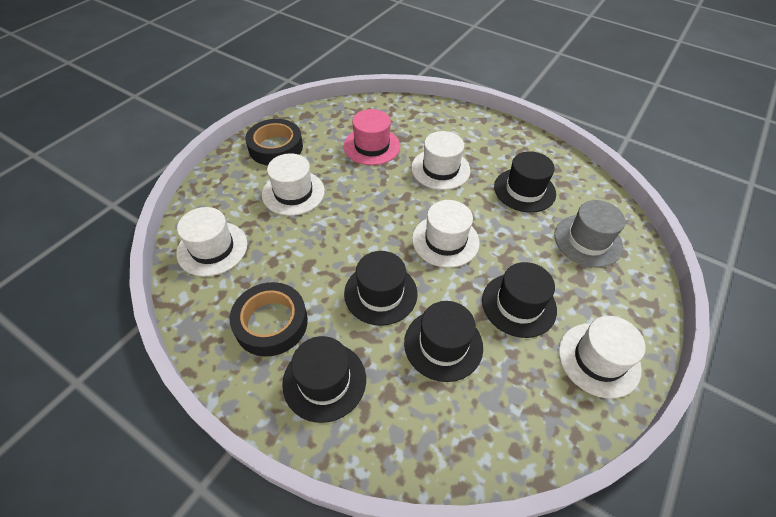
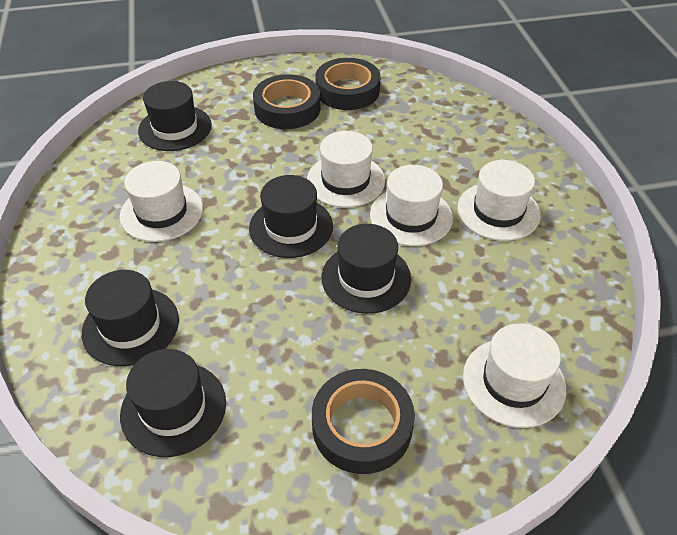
black tape: [229,282,308,356] [245,119,303,165] = 2 -> [253,74,320,129] [312,369,415,474] [315,58,381,110] = 3
grey hat: [554,200,625,267] = 1 -> none = 0
pink hat: [343,109,400,165] = 1 -> none = 0

